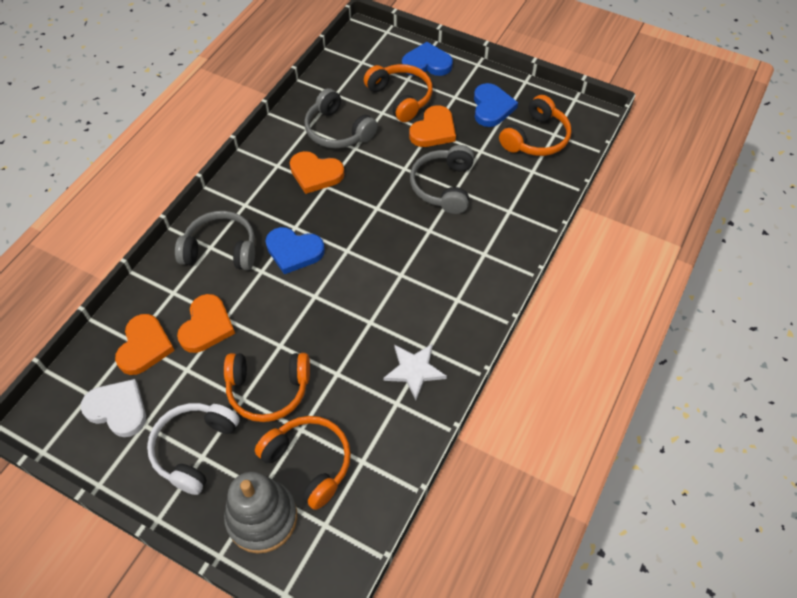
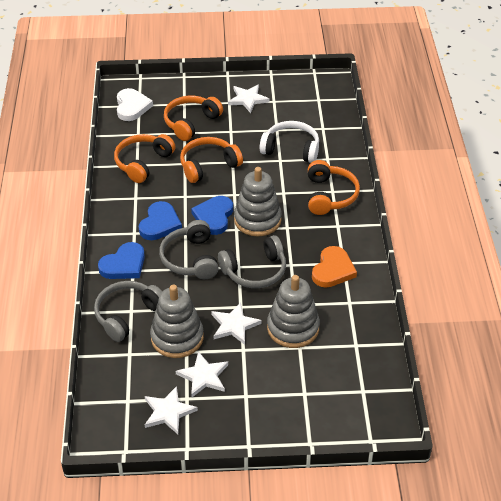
grey stacking toy: [224,472,297,554] = 1 -> [150,285,204,358] [234,167,282,237] [267,275,320,348] = 3
orange heart: [115,314,175,375] [177,294,235,353] [290,151,344,194] [409,105,456,147] = 4 -> [312,246,357,287] = 1
white star: [383,344,447,400] = 1 -> [145,386,198,434] [176,351,228,397] [211,302,261,345] [228,84,270,113] = 4

